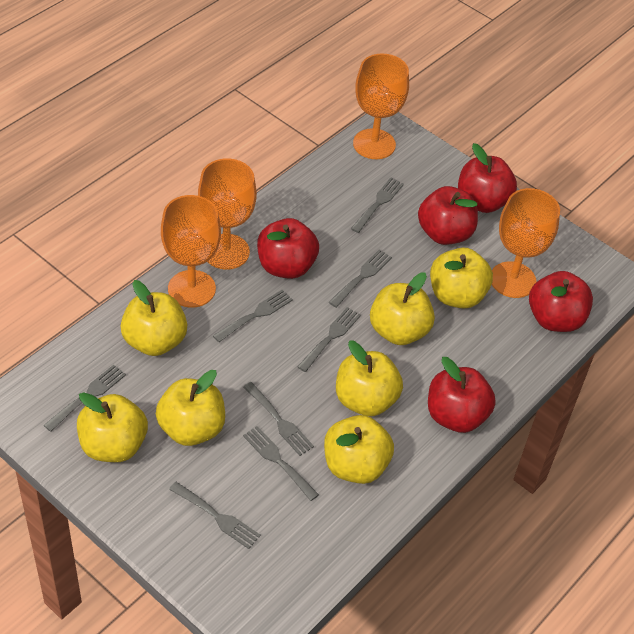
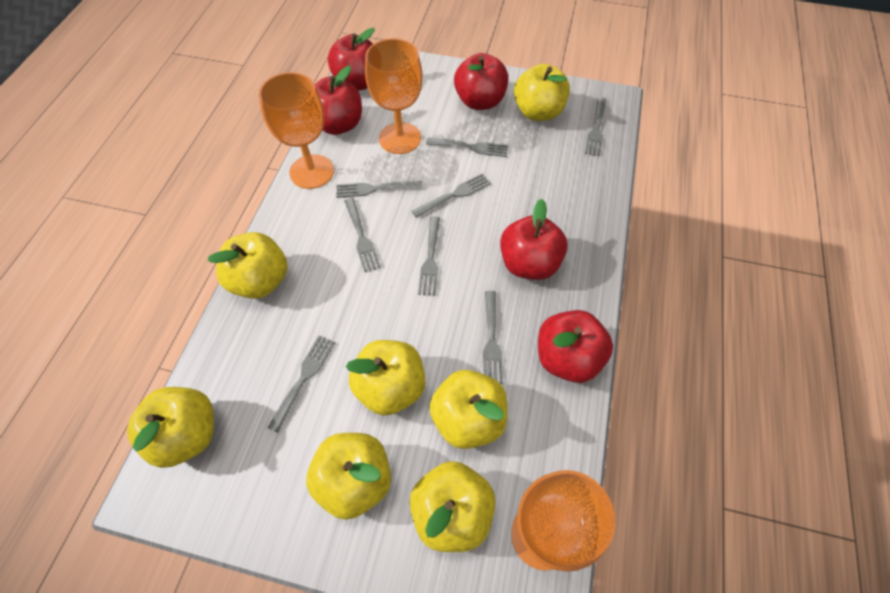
orange goblet: [161,195,221,308] [198,158,257,270] [353,53,409,159] [492,188,560,298] = 4 -> [259,72,334,189] [365,38,423,154] [511,470,615,572] = 3

